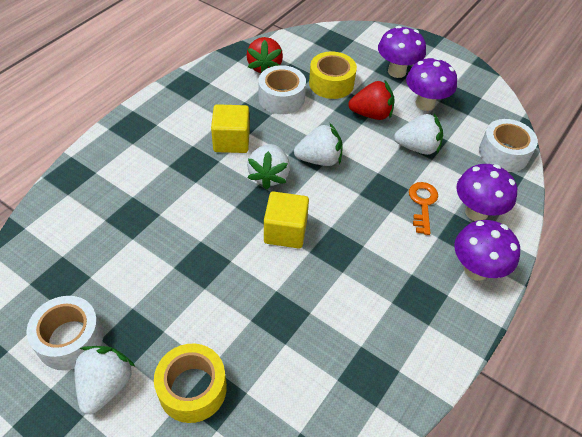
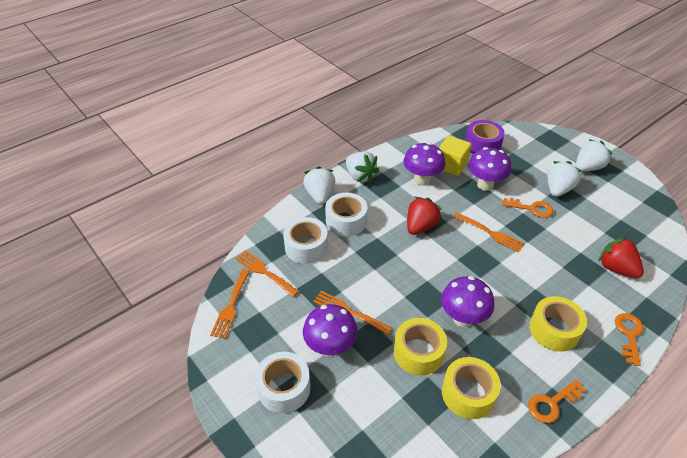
orange fork: none = 0 -> [210,269,250,339] [235,250,299,297] [313,291,392,335] [453,213,525,253] = 4
orange key: [409,182,438,235] = 1 -> [502,198,553,218] [528,380,586,423] [615,313,644,366] = 3
purple tape: none = 0 -> [465,120,505,154] = 1
yellow cube: [211,104,250,153] [264,191,309,248] = 2 -> [439,136,472,176] = 1
yellow tape: [154,344,227,423] [309,52,357,99] = 2 -> [394,318,447,375] [442,357,501,419] [529,296,587,352] = 3

